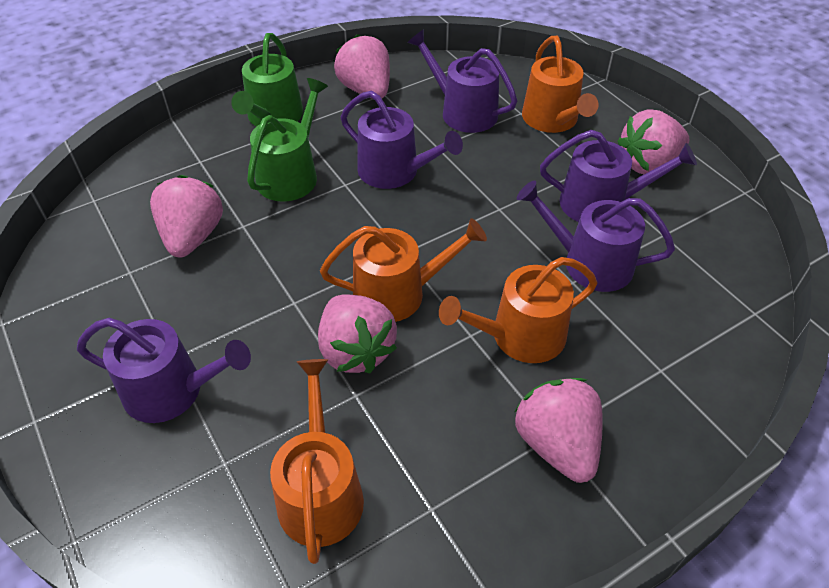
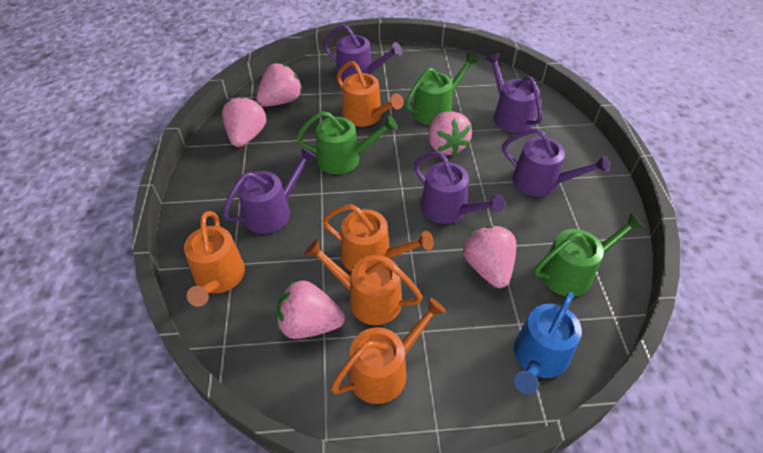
blue watering can: none = 0 -> [514,292,582,394] = 1
green watering can: [231,33,303,127] [247,78,328,202] = 2 -> [296,111,397,175] [405,53,478,125] [534,213,644,297] = 3
orange watering can: [270,359,364,564] [320,218,487,322] [439,257,598,363] [522,36,599,133] = 4 -> [184,211,245,307] [305,239,423,325] [323,204,434,272] [331,297,446,404] [337,61,404,127] = 5

